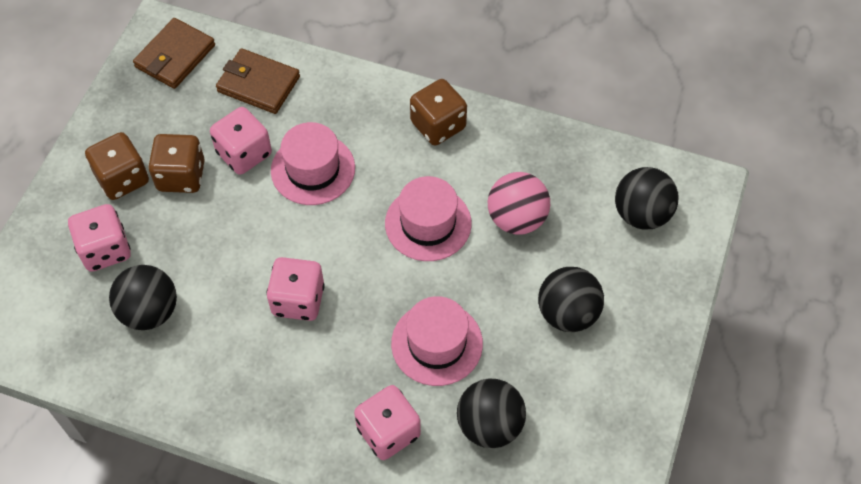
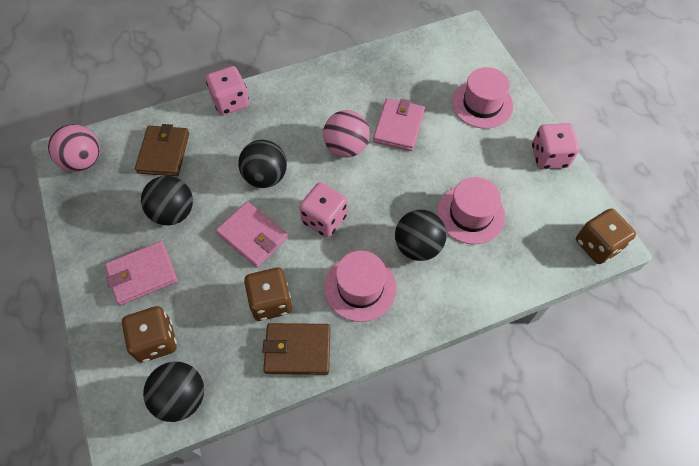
pink ball: [488,172,550,235] = 1 -> [48,124,100,172] [323,110,370,158] = 2
pink dice: [68,204,131,272] [210,107,272,175] [266,257,325,321] [354,385,421,460] = 4 -> [206,66,249,115] [299,182,347,237] [532,123,580,169] = 3
pink wallet: none = 0 -> [105,241,178,305] [216,202,288,267] [373,98,425,151] = 3

